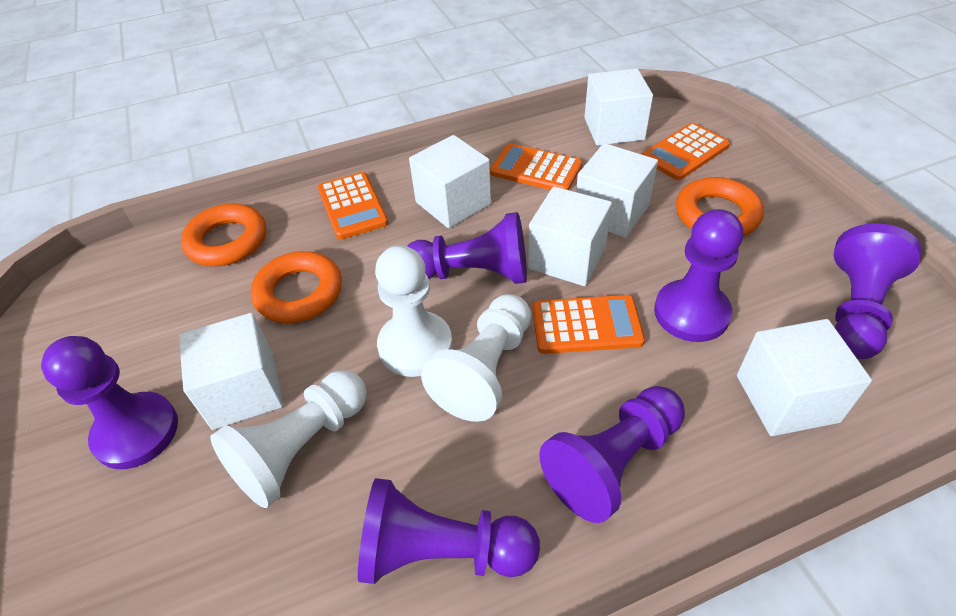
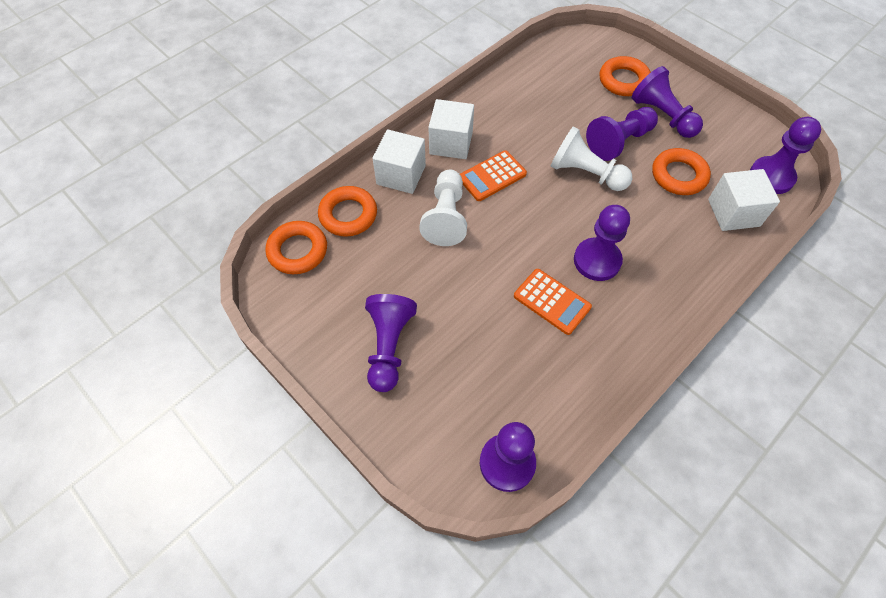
orange calculator: [318,172,388,240] [490,143,582,190] [532,295,645,354] [642,123,730,180] = 4 -> [460,150,527,201] [514,269,592,335] = 2
orange ring: [181,203,266,266] [251,251,342,323] [676,177,764,237] = 3 -> [265,221,327,274] [318,186,377,237] [599,56,651,96] [652,148,711,195] = 4
white cube: [179,313,283,430] [409,135,491,228] [528,187,612,286] [576,143,658,238] [584,68,653,145] [737,319,872,436] = 6 -> [373,129,426,194] [428,99,474,159] [708,169,780,231] = 3
white pawn: [210,370,367,508] [375,245,453,377] [421,294,531,422] = 3 -> [419,169,467,246] [551,126,632,191] = 2

